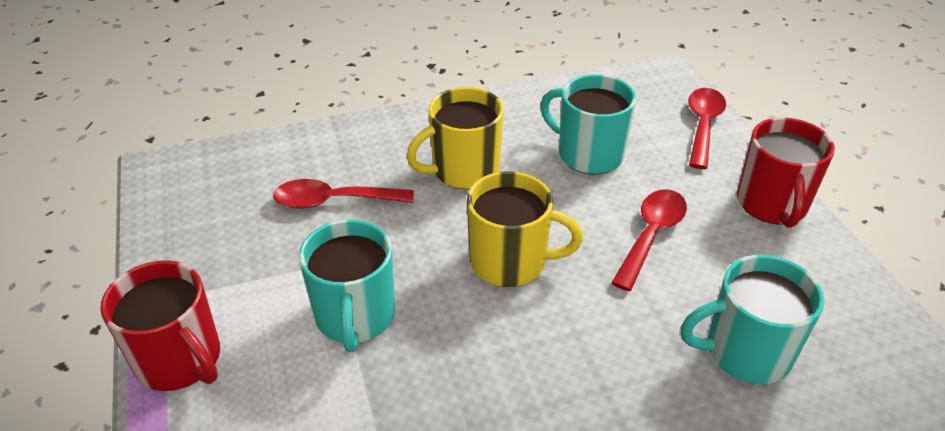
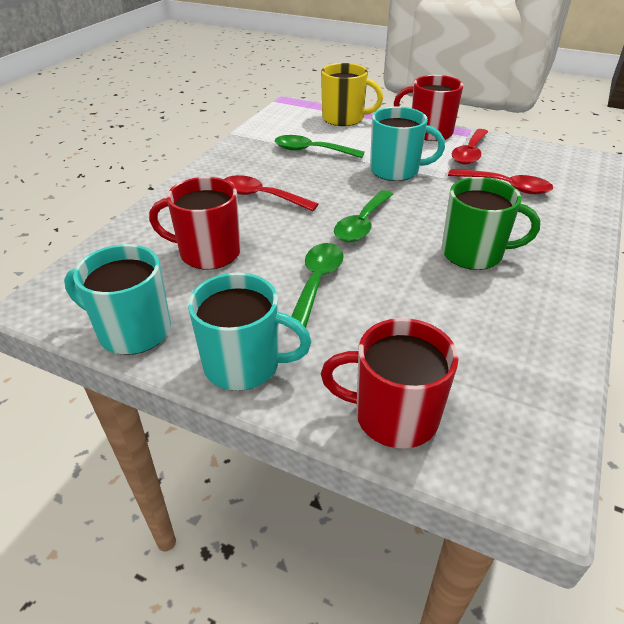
green mug: none = 0 -> [442,177,540,270] = 1
green spoon: none = 0 -> [275,135,365,158] [291,243,344,328] [334,190,393,242] = 3
red mug: [100,260,220,391] [737,117,835,228] = 2 -> [149,177,241,270] [321,318,459,449] [394,75,463,141] = 3
yellow mug: [407,87,504,189] [467,171,583,287] = 2 -> [321,63,383,126] = 1

